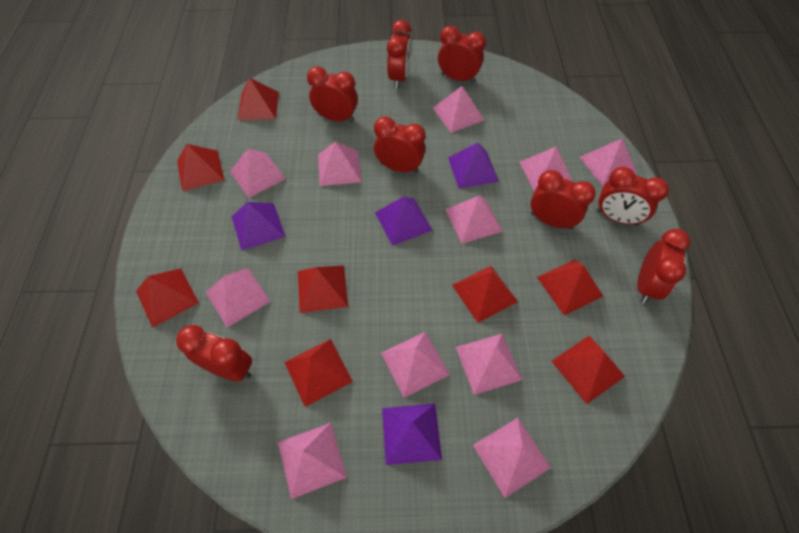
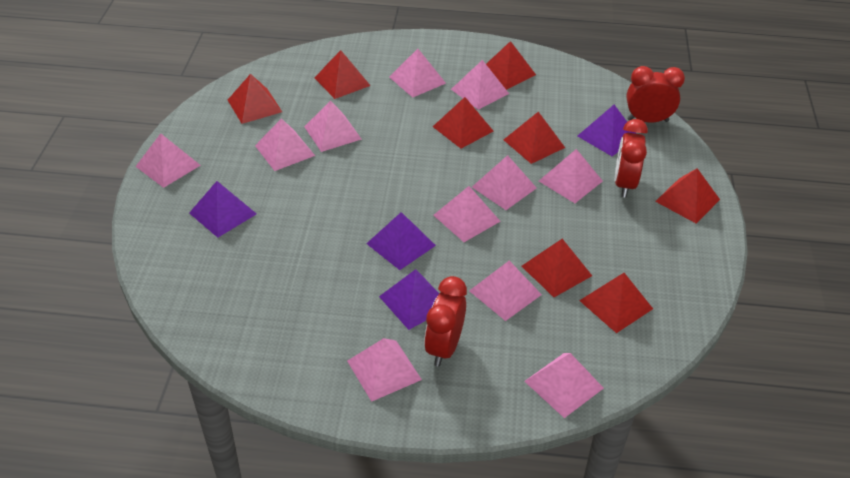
red clock: [176,325,252,381] [307,66,358,122] [374,116,426,173] [387,20,411,89] [438,26,486,83] [531,170,596,230] [596,167,669,226] [637,229,690,304] = 8 -> [424,276,467,367] [615,119,648,198] [626,66,685,123] = 3

